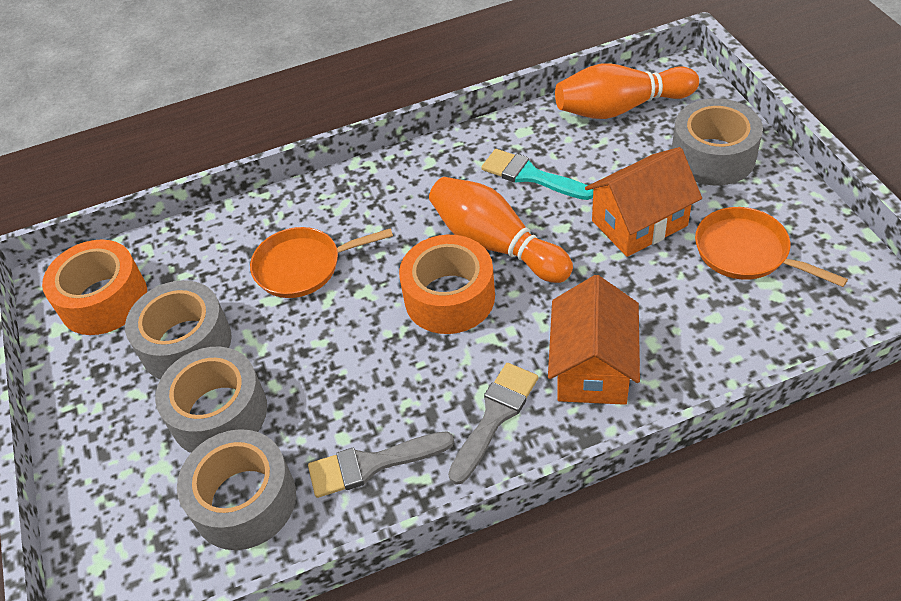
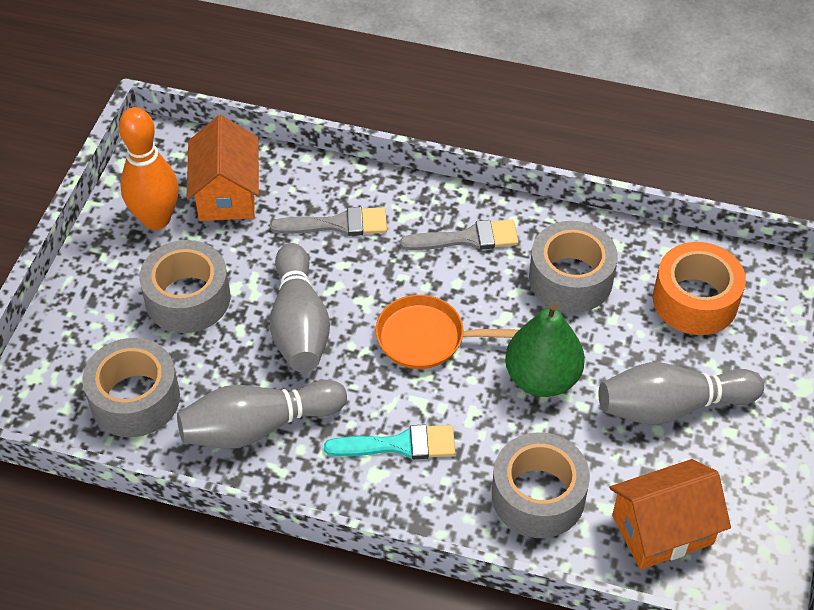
green pear: none = 0 -> [505,303,585,397] = 1
grey bowling pin: none = 0 -> [177,380,347,449] [270,243,330,372] [598,362,764,425] = 3
orange bowling pin: [429,177,573,283] [555,63,699,119] = 2 -> [119,107,179,230] = 1
orange pan: [250,227,393,298] [695,207,848,287] = 2 -> [376,295,520,369] = 1
orange tape: [42,239,147,335] [399,235,495,334] = 2 -> [653,242,746,335] = 1

